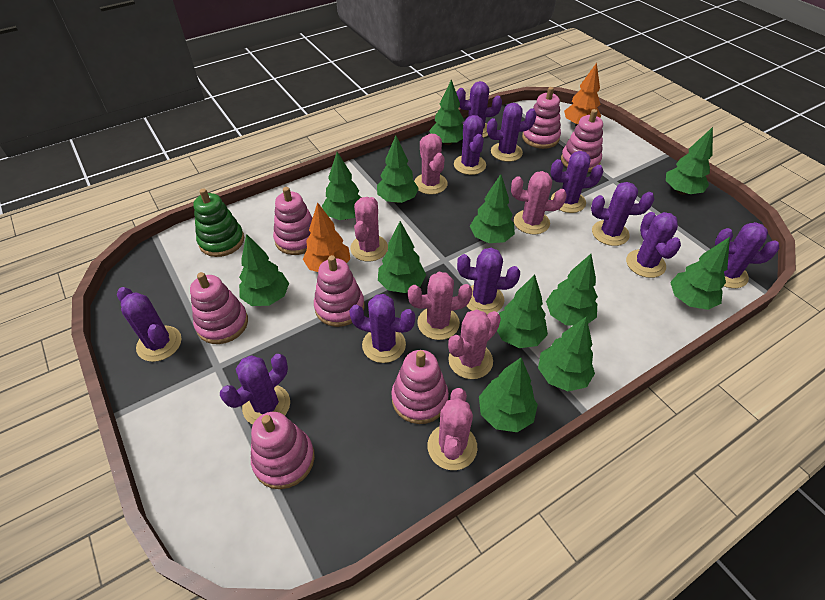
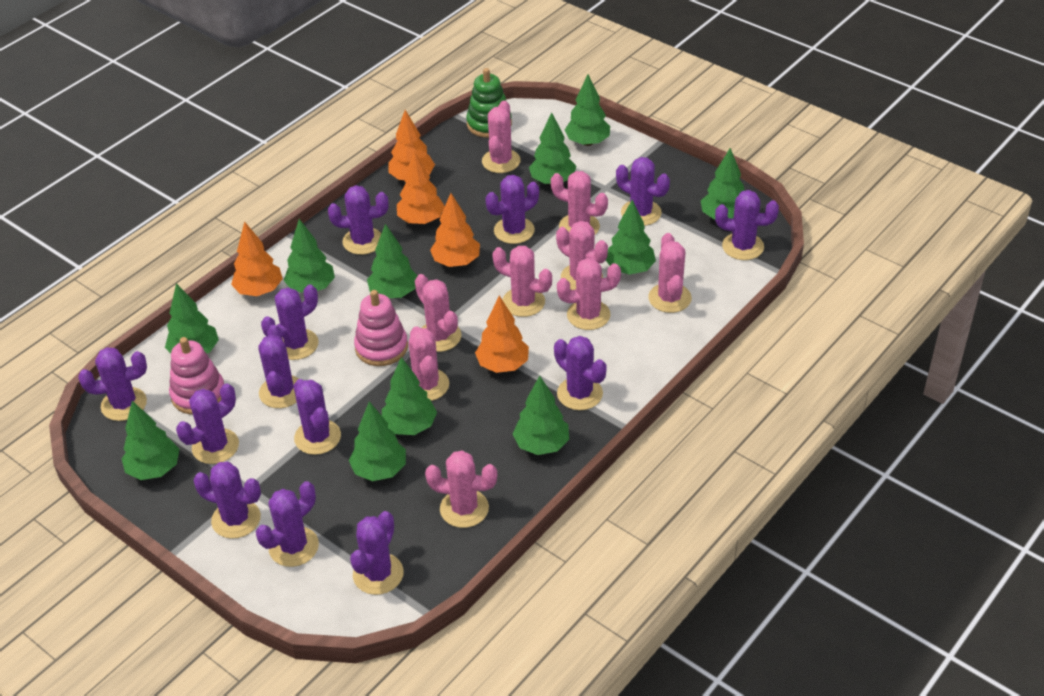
green tree: [239,234,289,306] [322,152,361,220] [377,136,419,203] [378,221,426,293] [429,79,464,145] [470,174,515,243] [479,358,538,432] [497,275,548,348] [538,316,595,391] [546,254,598,326] [666,127,713,195] [670,237,730,310] = 12 -> [122,401,179,480] [165,283,219,353] [284,219,335,293] [349,401,406,481] [367,224,417,298] [382,357,437,435] [512,376,569,455] [529,112,576,185] [565,75,610,146] [606,199,656,275] [701,148,745,220] = 11
orange tree: [303,202,350,272] [564,63,601,126] = 2 -> [231,221,283,296] [388,110,435,180] [397,151,445,224] [430,193,480,267] [475,296,529,373] = 5
pink cactus: [350,197,388,262] [408,272,472,340] [414,134,448,195] [428,388,477,470] [448,309,501,379] [511,171,567,234] = 6 -> [409,326,449,401] [415,274,461,352] [425,450,497,528] [482,101,521,173] [492,246,552,317] [551,171,608,235] [556,221,608,290] [557,258,621,330] [648,233,692,313] = 9
pink stacking toy: [190,272,248,344] [251,412,315,489] [273,187,313,255] [314,255,364,327] [391,350,449,424] [522,87,561,149] [561,109,603,172] = 7 -> [169,337,224,414] [354,290,408,366] = 2
purple cactus: [117,287,182,362] [220,354,290,425] [349,294,415,363] [454,115,486,175] [456,81,502,138] [457,248,520,315] [487,103,537,162] [551,151,603,213] [591,182,654,246] [626,212,681,278] [715,222,780,288] = 11 -> [78,347,147,421] [176,384,239,464] [193,462,261,539] [256,481,319,567] [258,325,299,408] [261,284,319,360] [294,379,341,455] [328,185,388,255] [350,511,404,595] [486,175,539,244] [554,336,607,410] [616,157,670,226] [715,190,779,260] = 13

